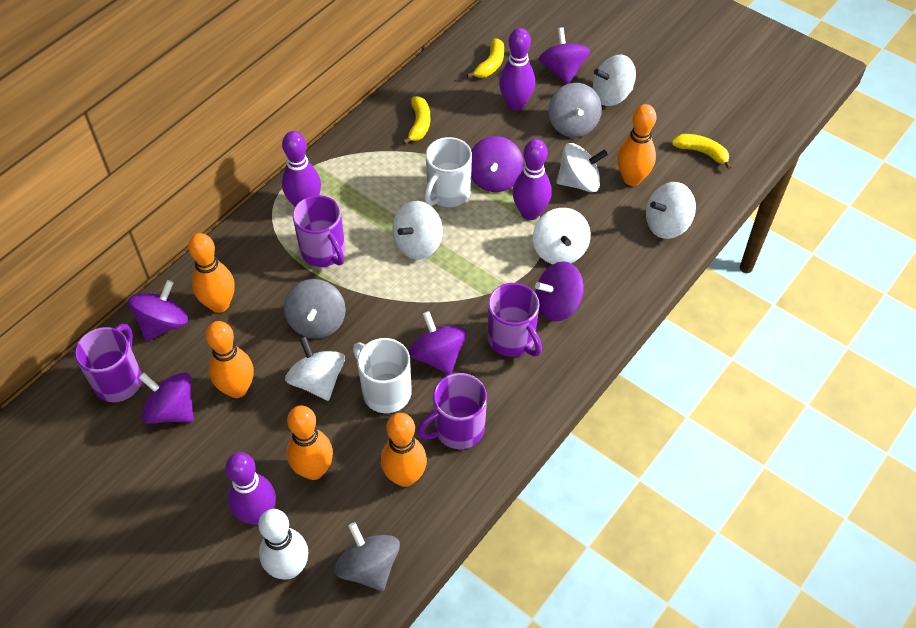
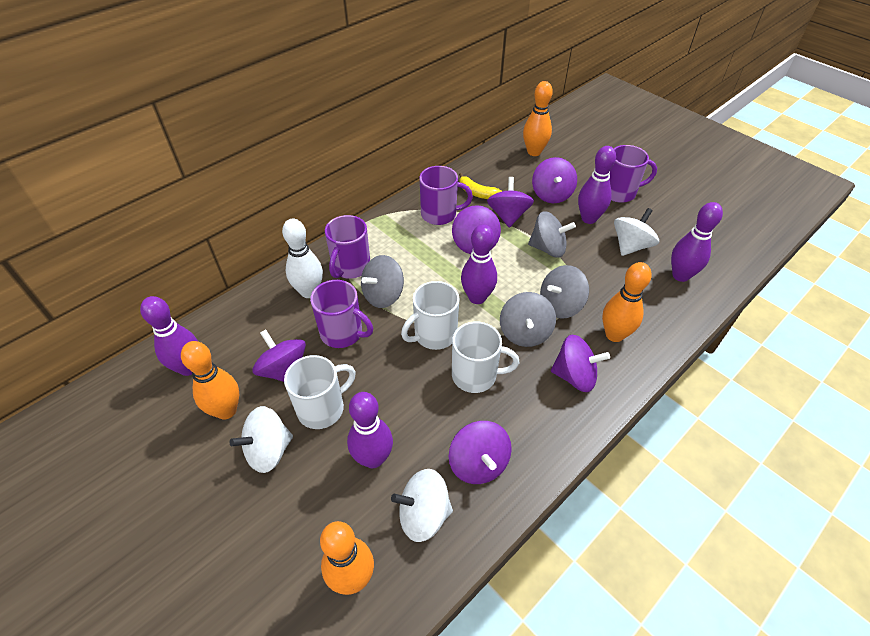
grey spinning top: [284,279,346,338] [334,522,400,591] [548,83,602,137] = 3 -> [361,255,404,308] [500,292,556,347] [528,211,576,258] [540,265,589,319] = 4
orange bowling pin: [188,233,235,313] [206,321,254,398] [287,406,333,480] [381,413,427,487] [617,104,656,186] = 5 -> [181,341,239,420] [320,521,374,595] [523,81,553,156] [602,262,652,342] = 4
purple bowling pin: [225,452,276,525] [282,131,321,206] [499,28,535,110] [513,139,552,220] = 4 -> [140,296,198,376] [347,392,393,468] [461,224,497,304] [578,146,616,224] [671,202,723,282] = 5
white mug: [353,338,412,413] [425,137,472,207] = 2 -> [284,355,356,429] [401,281,460,350] [452,321,519,393] = 3
white spinning top: [285,336,345,401] [392,201,443,259] [533,208,591,264] [556,143,608,192] [593,55,636,106] [646,182,696,239] = 6 -> [229,406,293,473] [391,469,453,542] [614,208,659,256] = 3
yellow banana: [403,96,430,144] [467,38,504,78] [672,134,732,170] = 3 -> [459,173,502,199] = 1

